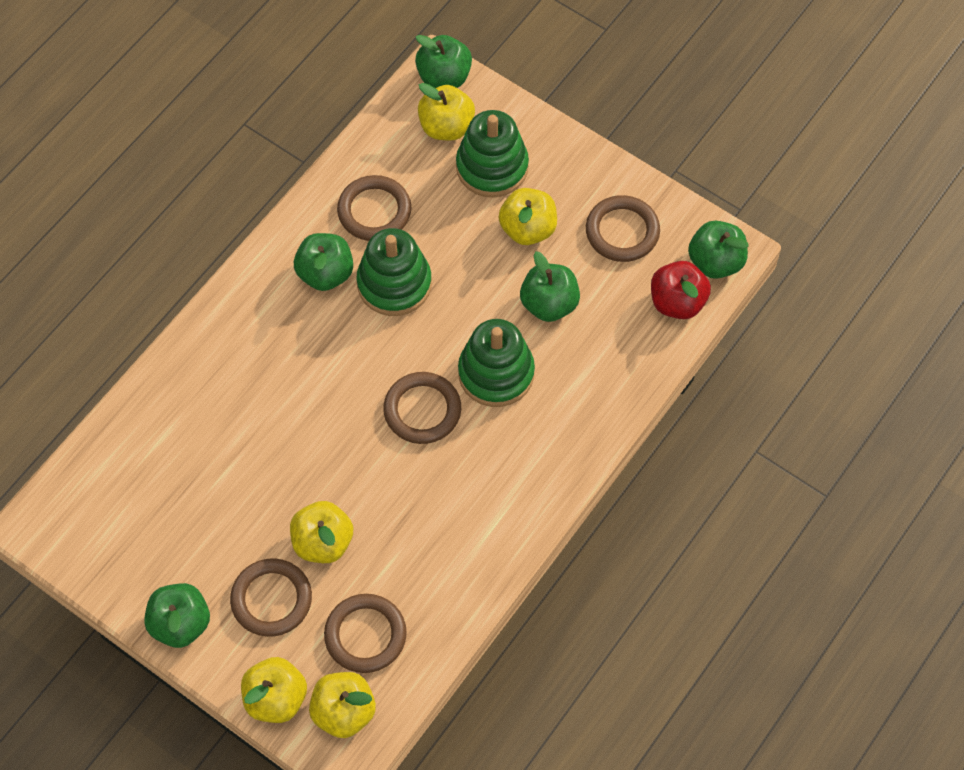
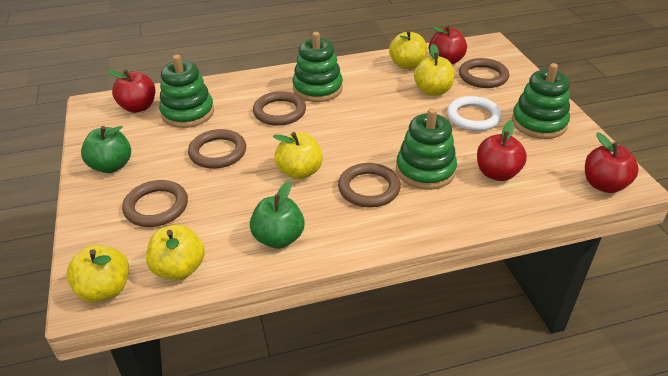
green apple: [144,583,210,648] [294,233,353,291] [415,35,472,88] [520,251,580,322] [688,221,749,279] = 5 -> [81,126,131,173] [250,181,305,249] = 2
green stacking toy: [356,228,432,316] [456,110,529,198] [458,319,535,407] = 3 -> [159,55,214,128] [293,32,343,102] [396,108,457,190] [512,63,570,139] = 4
red apple: [651,261,711,319] = 1 -> [107,70,155,113] [429,25,467,64] [477,120,527,181] [585,132,639,193] = 4
white ring: none = 0 -> [447,96,502,131] = 1

